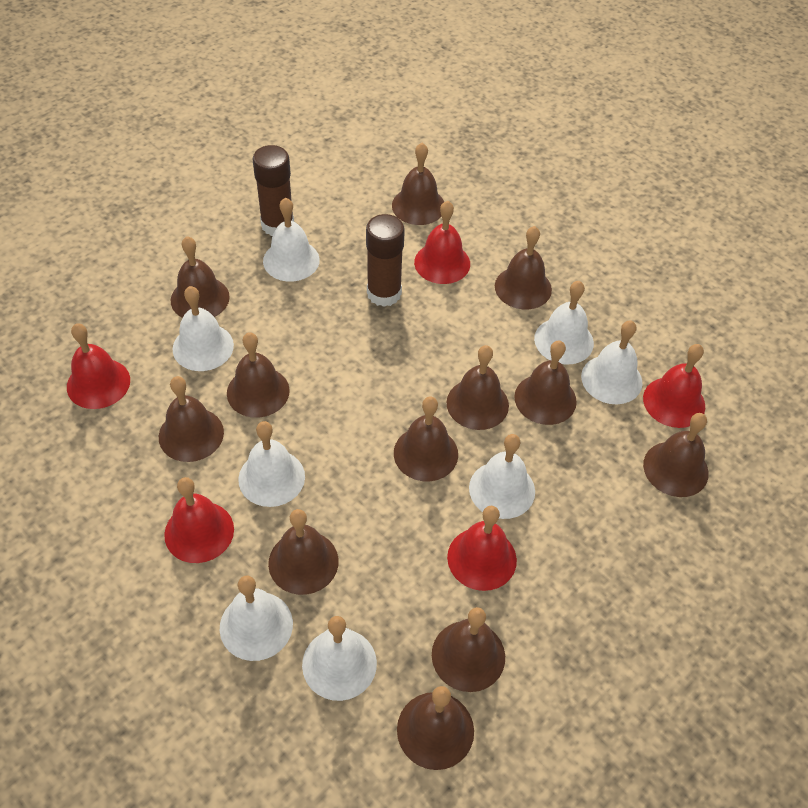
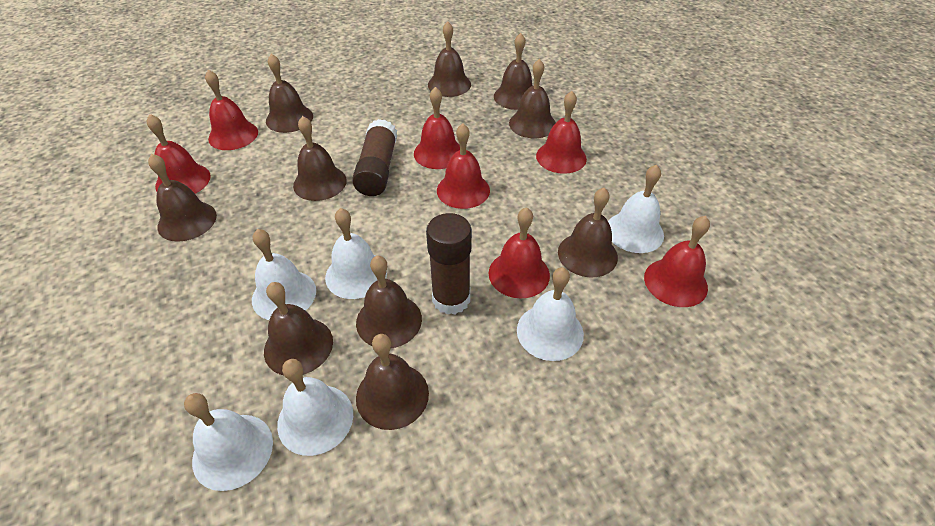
brown bell: [159,376,224,462] [171,236,230,318] [227,332,290,418] [268,509,339,595] [392,143,444,225] [394,397,458,481] [397,686,474,770] [432,607,505,692] [446,345,509,430] [495,226,552,309] [514,341,577,425] [643,413,709,497] = 12 -> [148,154,217,242] [264,282,333,375] [266,54,313,133] [293,116,347,201] [356,256,422,348] [356,334,429,430] [428,21,471,97] [494,33,532,110] [509,59,556,138] [558,188,618,277] = 10
red bell: [67,323,130,409] [164,477,234,563] [414,201,470,284] [447,506,517,591] [643,344,705,428] = 5 -> [147,114,211,194] [205,70,258,150] [414,87,460,169] [437,123,490,209] [489,207,550,299] [536,91,587,174] [644,216,710,307] = 7
white bell: [173,286,234,371] [220,575,293,661] [238,421,305,507] [263,198,320,281] [302,616,377,701] [469,434,535,519] [534,281,594,365] [581,320,643,404] = 8 -> [184,393,273,491] [252,229,316,320] [277,359,353,456] [325,208,387,299] [517,267,584,361] [608,165,664,253] = 6

